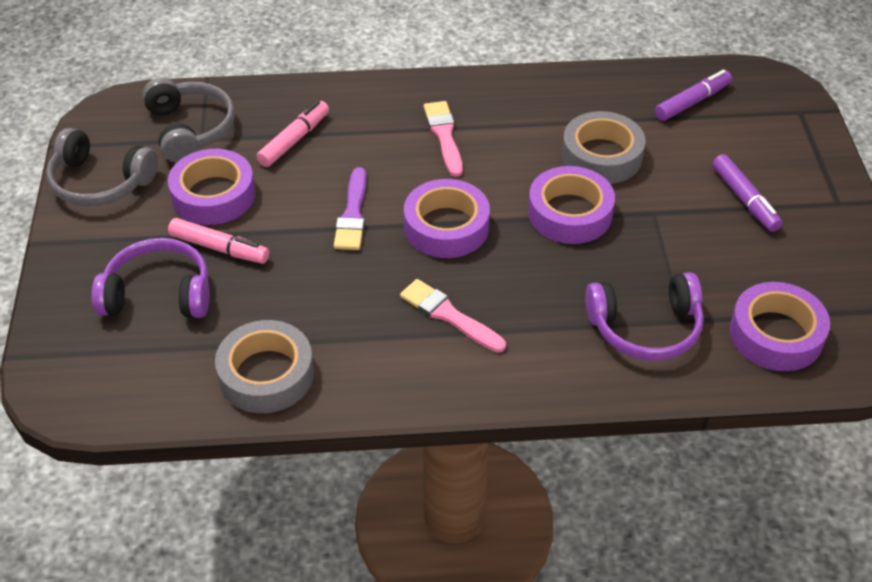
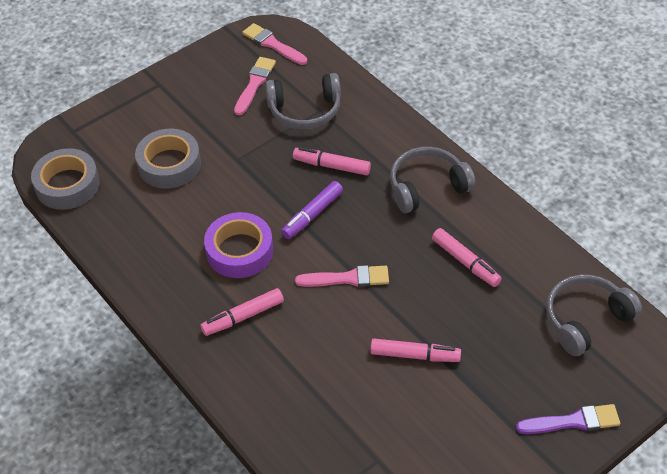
grey headphones: [46,128,158,207] [142,78,235,163] = 2 -> [265,73,341,129] [390,147,476,213] [546,275,642,356] = 3
pink brush: [400,279,506,353] [424,101,463,177] = 2 -> [234,57,276,115] [242,23,307,65] [295,265,389,287] = 3
pink marker: [168,218,269,264] [256,101,329,167] = 2 -> [200,288,284,336] [293,147,371,176] [370,339,461,362] [432,228,502,287] = 4
purple headphones: [91,238,210,318] [585,272,704,360] = 2 -> none = 0
purple marker: [655,69,732,121] [712,154,783,232] = 2 -> [281,181,343,239] = 1
purple tape: [168,149,255,225] [404,179,490,258] [528,166,615,244] [730,282,830,371] = 4 -> [204,212,273,278] = 1

